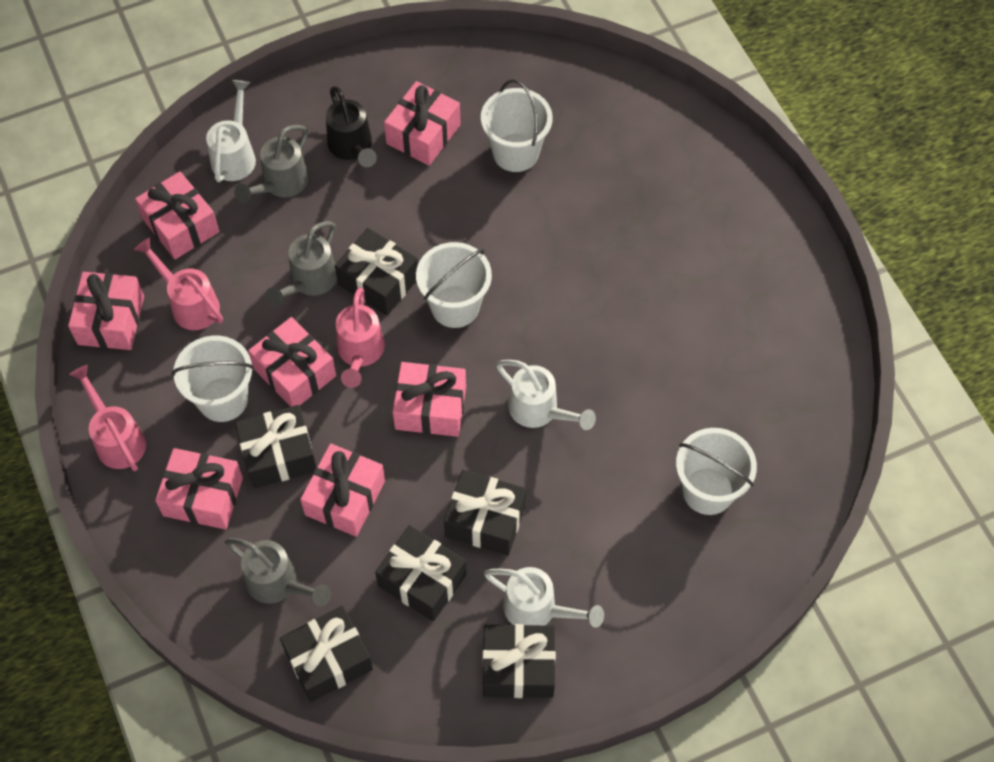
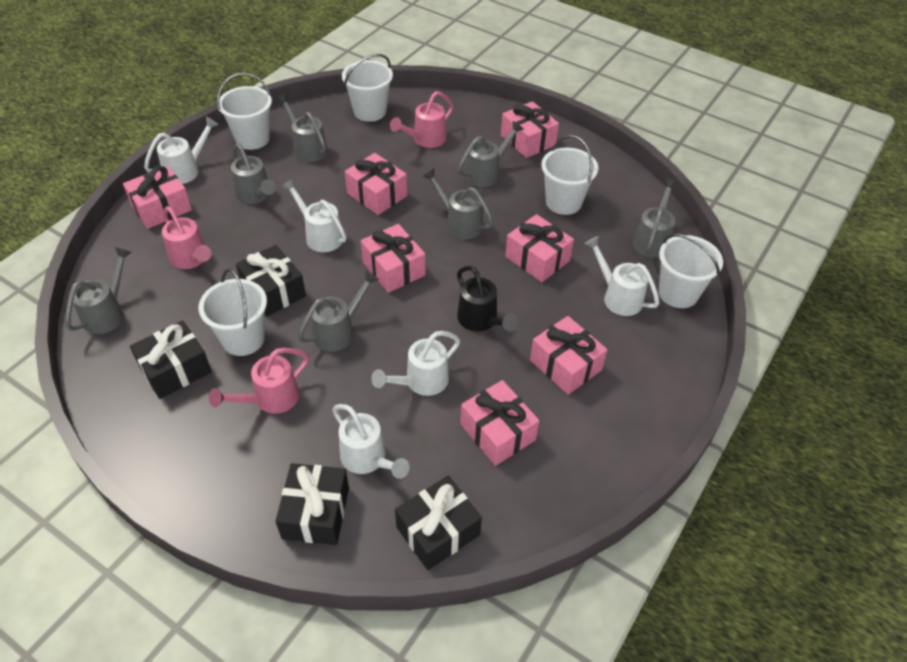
black gift: [235,405,316,489] [280,606,373,702] [335,228,418,316] [375,525,467,621] [444,470,526,556] [483,624,556,698] = 6 -> [130,320,212,399] [236,245,306,317] [275,463,349,545] [395,476,482,570] = 4
grey watering can: [225,538,331,606] [234,125,309,203] [265,221,337,307] = 3 -> [65,247,132,334] [231,144,276,204] [276,93,327,162] [298,270,379,352] [422,168,494,239] [457,121,524,187] [633,179,678,258] = 7
white bucket: [172,336,254,422] [416,242,492,328] [481,79,553,172] [676,428,757,515] = 4 -> [199,269,267,356] [217,73,272,150] [342,54,393,122] [541,135,598,215] [658,234,723,308] = 5
white watering can: [206,80,256,182] [484,567,604,628] [496,360,596,430] = 3 -> [144,117,219,184] [281,178,347,252] [332,404,410,479] [371,331,460,396] [584,236,660,316] = 5

